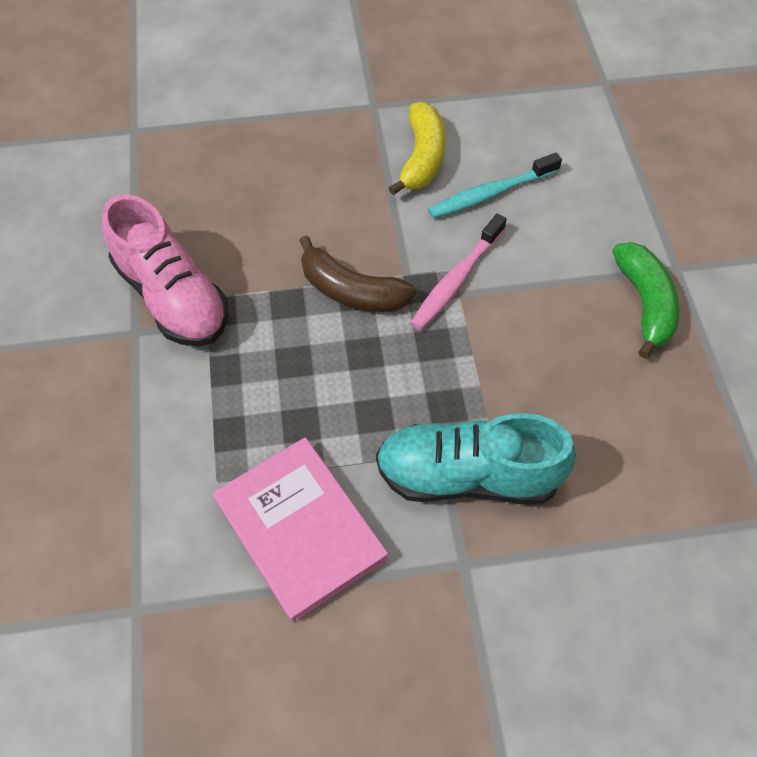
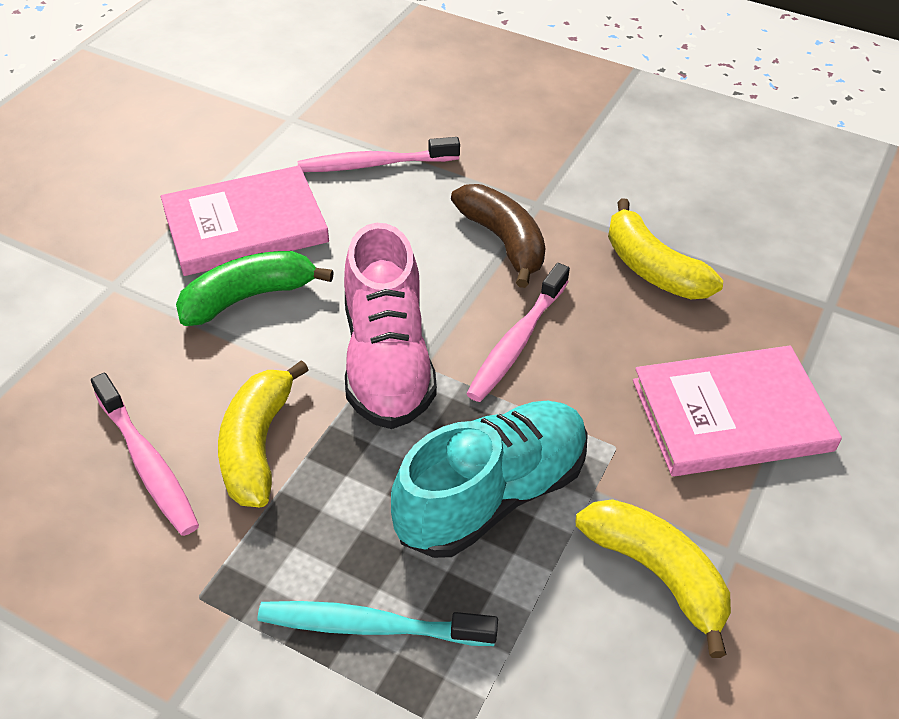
pink book: [213,437,388,622] = 1 -> [161,165,329,276] [633,346,842,476] = 2
pink toothbrush: [410,214,507,330] = 1 -> [91,373,199,536] [297,137,460,172] [466,263,570,402] = 3
yellow banana: [389,102,446,195] = 1 -> [218,360,308,507] [576,499,731,658] [608,198,723,299] = 3

